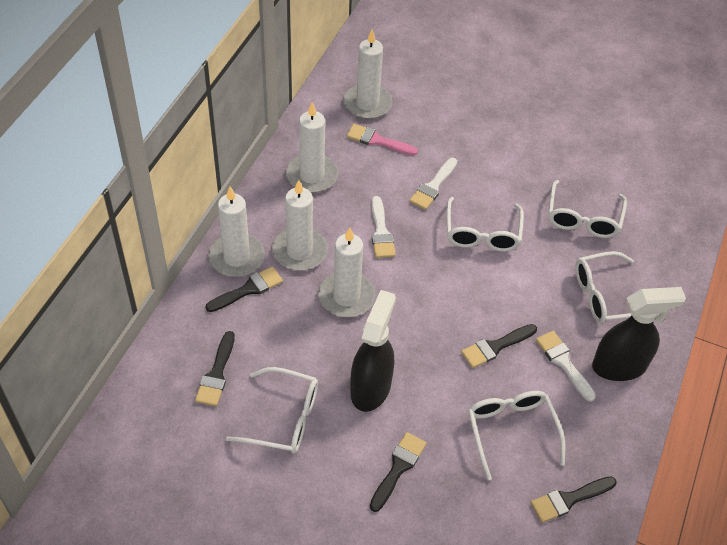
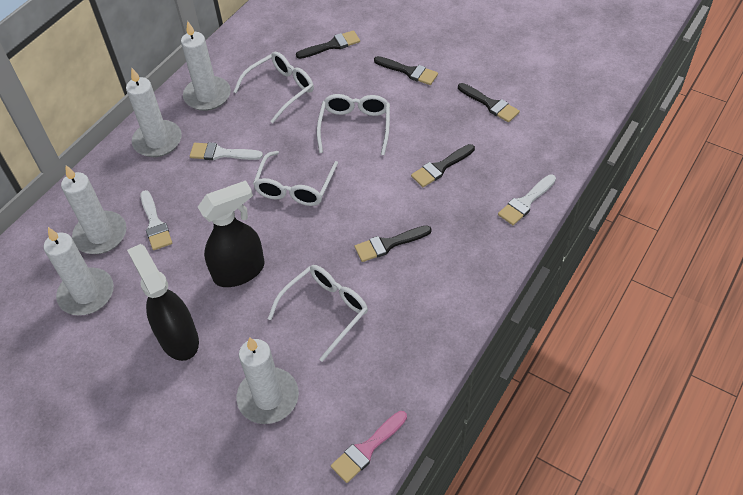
white glasses: [226,367,318,454] [446,197,524,252] [468,391,565,480] [548,180,627,238] [575,251,659,324] = 5 -> [233,52,314,123] [253,151,338,206] [268,265,368,362] [317,94,390,155] = 4

